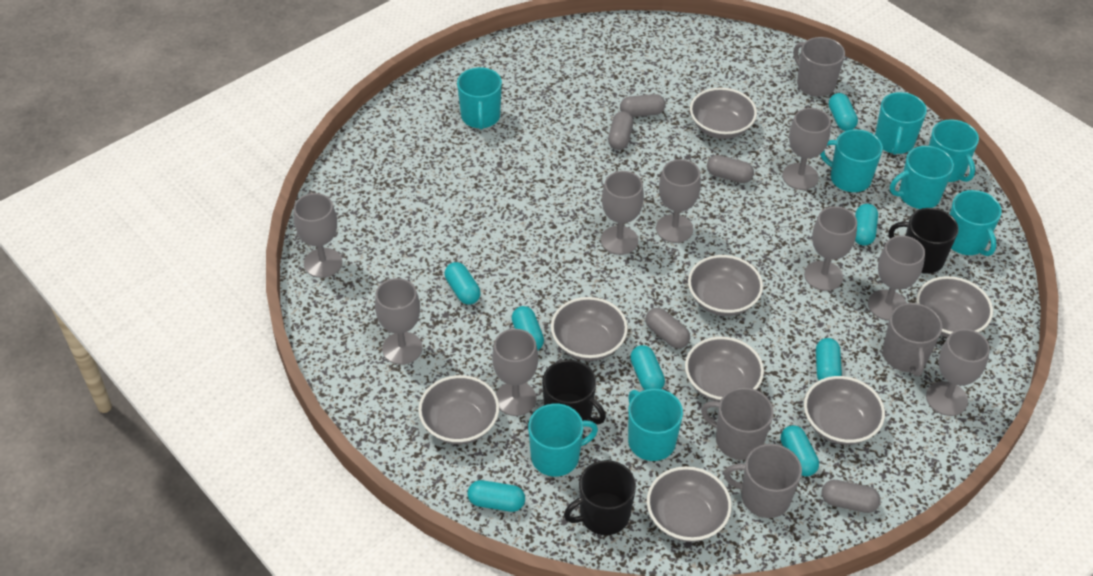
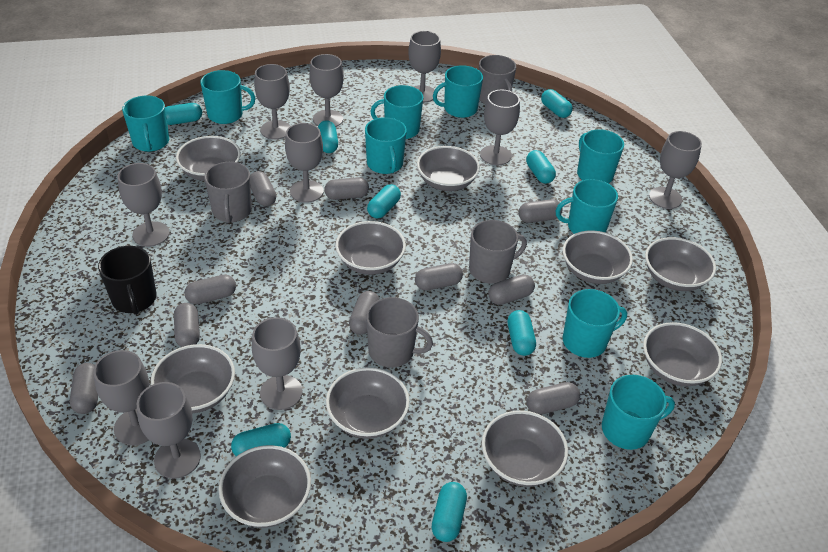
black mug: [542,360,606,424] [564,460,636,535] [889,208,959,274] = 3 -> [98,246,157,315] = 1
grey bowl: [418,375,499,444] [551,297,628,361] [647,466,732,542] [685,337,764,402] [688,255,763,316] [690,88,757,139] [804,376,885,445] [916,276,993,337] = 8 -> [151,344,235,413] [176,136,241,181] [219,445,311,528] [326,367,410,439] [335,221,406,275] [417,146,480,191] [482,411,568,487] [563,230,633,284] [643,322,722,386] [645,237,716,291] = 10
grey capsule: [608,111,634,150] [620,94,666,117] [645,308,690,349] [707,155,754,183] [822,480,881,513] = 5 -> [70,363,98,414] [174,303,200,347] [184,274,236,304] [250,171,276,206] [324,177,369,200] [349,291,380,335] [415,263,463,291] [488,274,535,305] [518,199,563,223] [526,382,580,415] = 10
grey goblet: [294,193,342,278] [375,278,423,365] [492,329,538,416] [601,171,644,255] [656,159,701,243] [782,108,831,190] [804,206,857,291] [868,236,925,321] [926,329,990,416] = 9 -> [93,350,149,445] [118,163,170,247] [137,382,201,479] [252,317,303,410] [254,64,290,140] [285,123,324,203] [309,54,344,127] [408,31,441,102] [480,90,520,165] [649,131,702,209] = 10
turquoise mug: [457,67,502,130] [528,404,598,477] [628,389,683,461] [820,129,883,192] [875,92,927,155] [890,146,954,209] [929,119,979,182] [950,190,1002,256] = 8 -> [122,96,169,152] [200,70,255,124] [365,117,407,174] [370,85,423,139] [433,65,483,118] [556,179,618,234] [563,289,627,358] [577,129,624,184] [602,375,675,450] = 9

